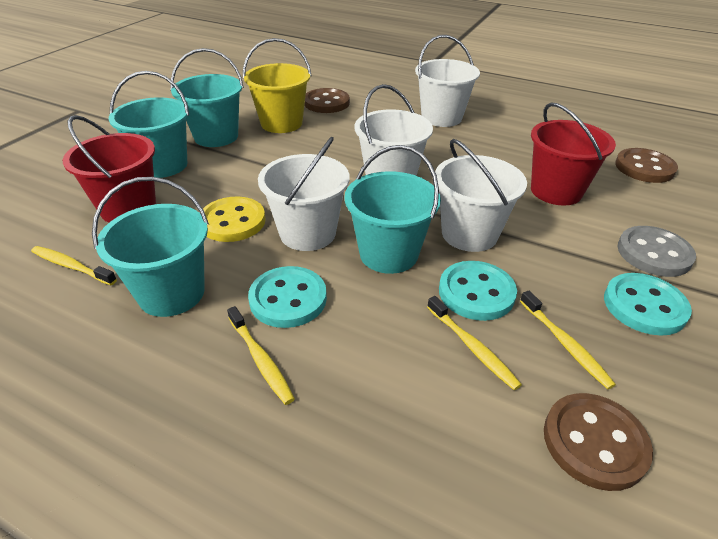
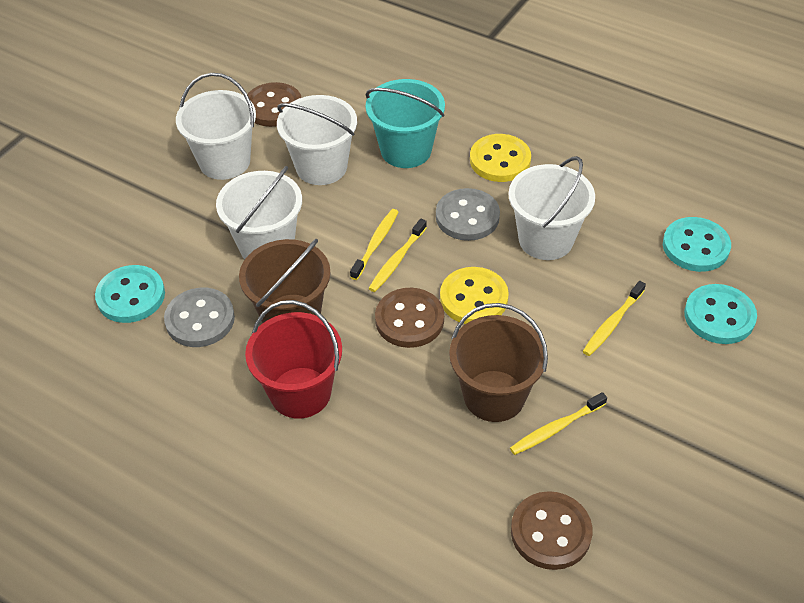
brown bucket: none = 0 -> [239,239,330,323] [449,303,548,422] = 2
grey button: [617,226,696,277] = 1 -> [164,288,235,347] [436,188,500,241] = 2
red bucket: [63,115,156,223] [531,102,616,206] = 2 -> [245,300,342,419] = 1
turquoise bucket: [92,177,209,317] [109,71,189,178] [170,48,244,147] [344,145,441,274] = 4 -> [366,79,445,168] = 1
yellow bucket: [243,38,312,133] = 1 -> none = 0
yellow button: [203,197,265,242] = 1 -> [440,267,509,324] [470,134,531,182] = 2

